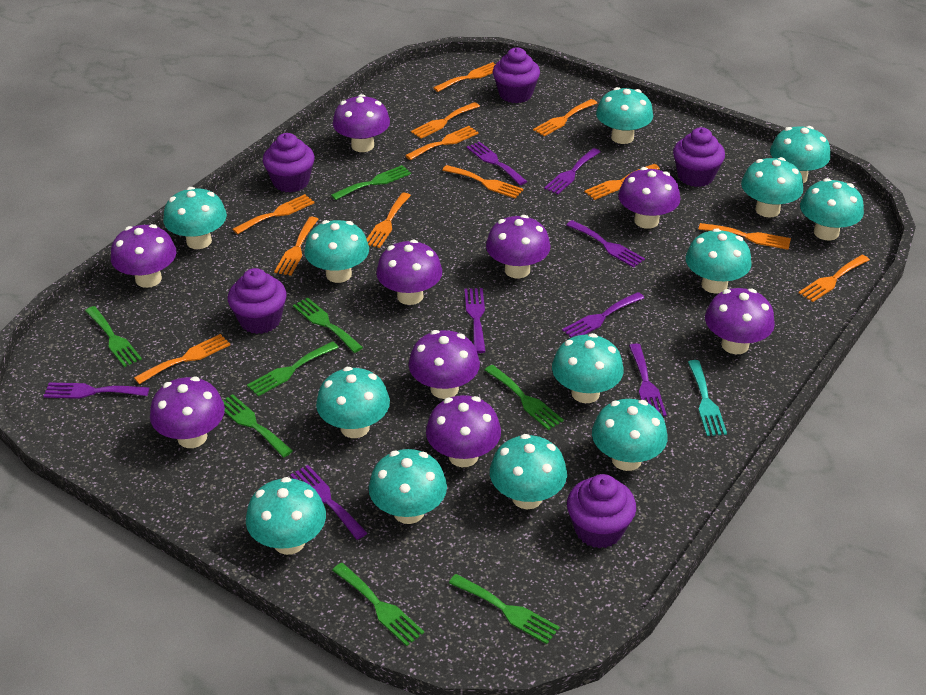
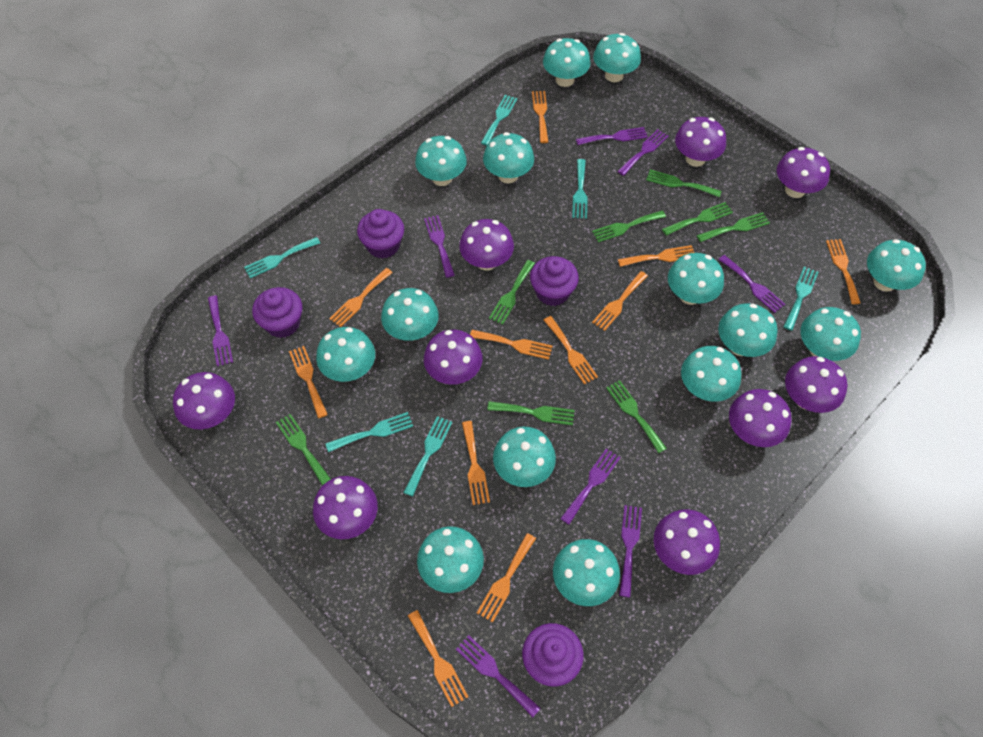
orange fork: [134,334,230,384] [233,194,315,234] [274,217,318,276] [367,193,411,248] [405,126,479,160] [411,102,480,139] [433,62,495,92] [442,165,523,199] [533,99,597,136] [584,164,660,200] [698,223,791,250] [799,255,870,302] = 12 -> [289,346,328,418] [329,268,393,327] [408,610,469,707] [462,421,490,505] [470,330,553,360] [477,533,536,623] [532,91,548,143] [544,316,598,385] [592,271,648,331] [618,245,695,267] [826,239,861,304] = 11
purple cupcake: [228,268,287,334] [263,133,315,193] [493,48,540,103] [567,474,636,549] [673,127,725,187] = 5 -> [252,287,302,338] [357,209,404,259] [522,623,584,687] [530,256,579,306] = 4
turquoise fork: [688,360,727,436] = 1 -> [244,237,320,278] [325,412,413,452] [403,416,452,496] [481,95,517,145] [572,159,588,219] [783,267,818,331] = 6
turquoise mushroom: [163,187,227,249] [246,477,326,555] [304,220,369,283] [316,367,390,438] [369,449,447,524] [490,434,567,509] [552,333,624,403] [592,399,668,471] [596,87,653,144] [686,228,752,294] [741,157,803,218] [770,126,830,183] [800,178,864,241] = 13 -> [316,327,375,382] [381,288,439,341] [415,136,467,186] [417,526,484,593] [483,132,534,183] [493,427,556,487] [543,38,591,87] [553,539,620,606] [593,33,641,82] [668,253,724,305] [681,346,741,402] [718,303,778,357] [800,307,861,361] [867,239,926,292] = 14

